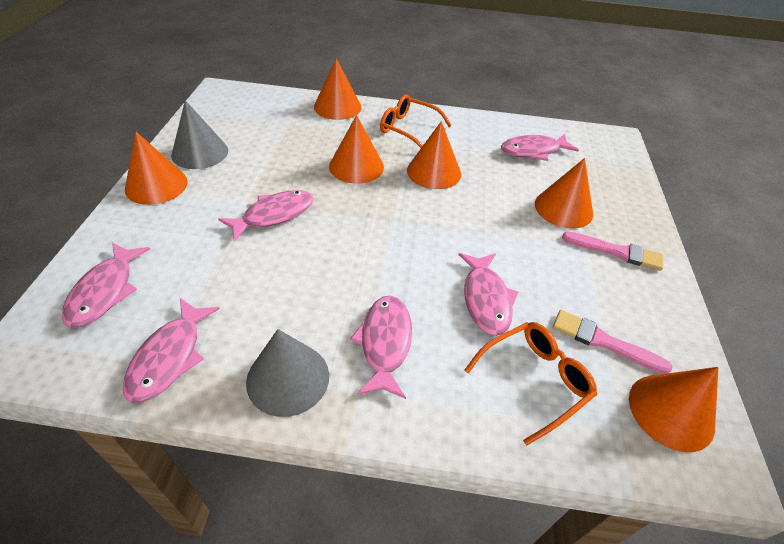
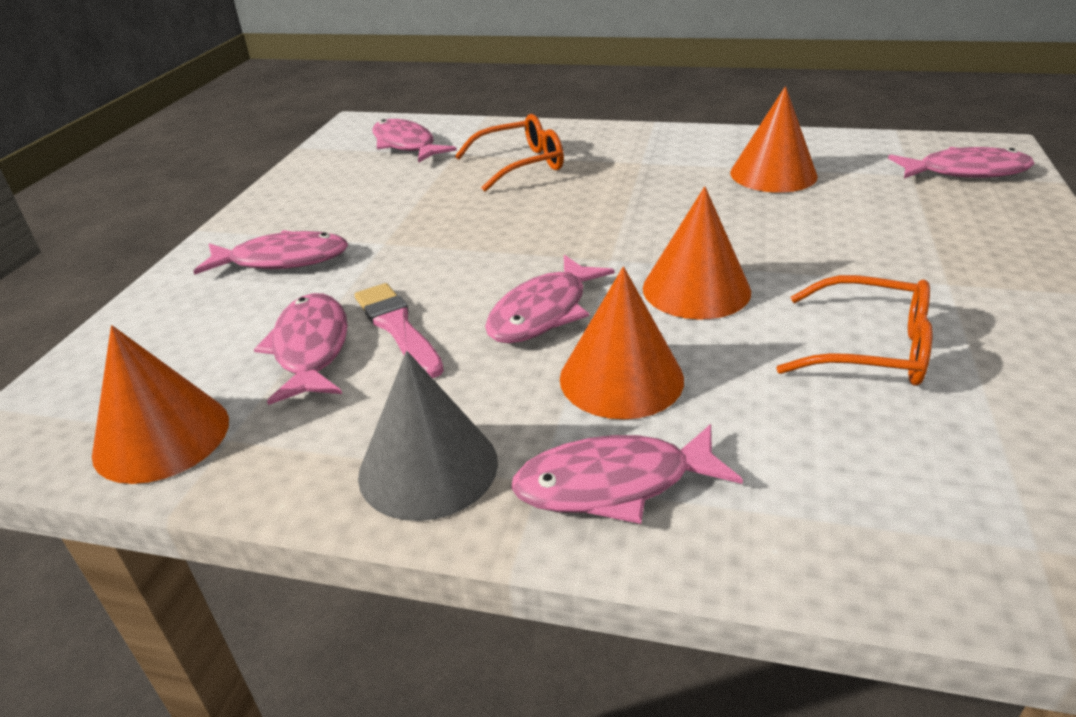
grey cone: [171,100,228,169] [246,329,329,417] = 2 -> [358,351,498,521] = 1
orange cone: [125,132,188,205] [314,58,361,120] [329,115,384,184] [407,121,461,189] [535,158,593,229] [629,367,718,452] = 6 -> [92,325,229,484] [560,266,684,419] [643,186,751,320] [730,86,818,193] = 4
pink brush: [553,310,673,374] [562,232,663,271] = 2 -> [355,283,444,378] = 1

